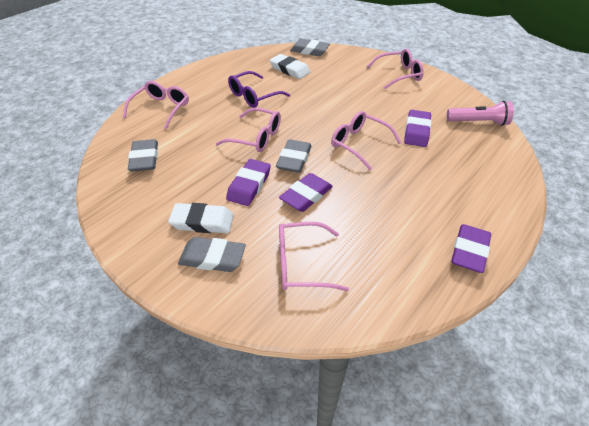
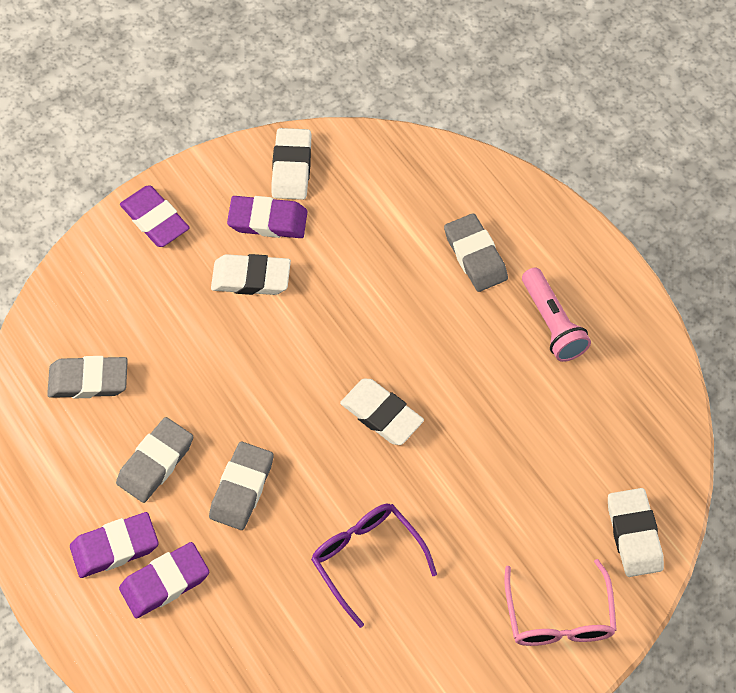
pink glasses: [123,81,189,129] [216,108,281,152] [279,222,349,291] [331,111,401,170] [367,49,424,89] = 5 -> [504,559,617,646] = 1
white eraser: [168,203,234,233] [269,54,310,79] = 2 -> [211,254,291,295] [271,128,311,200] [340,379,424,445] [608,488,664,577] = 4

